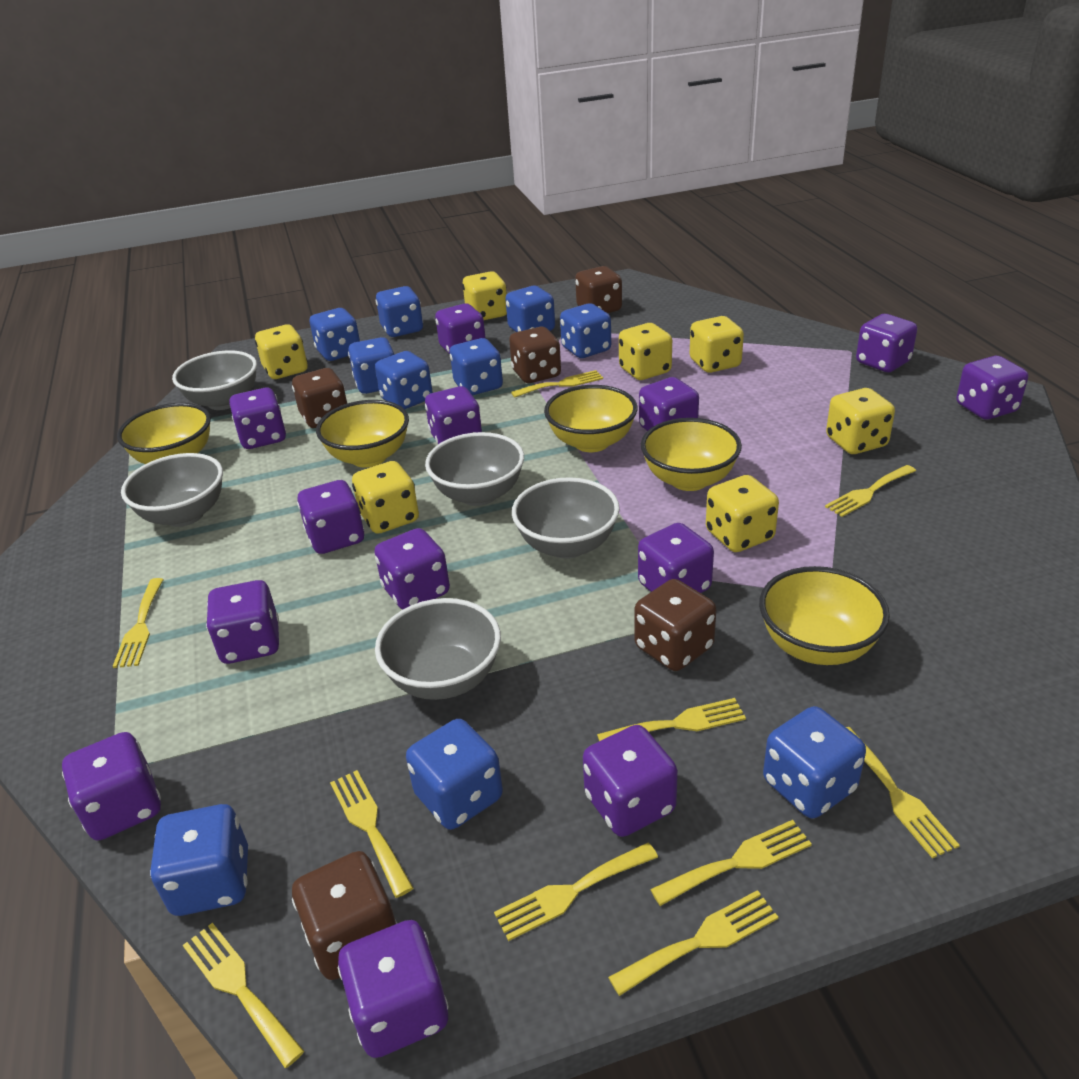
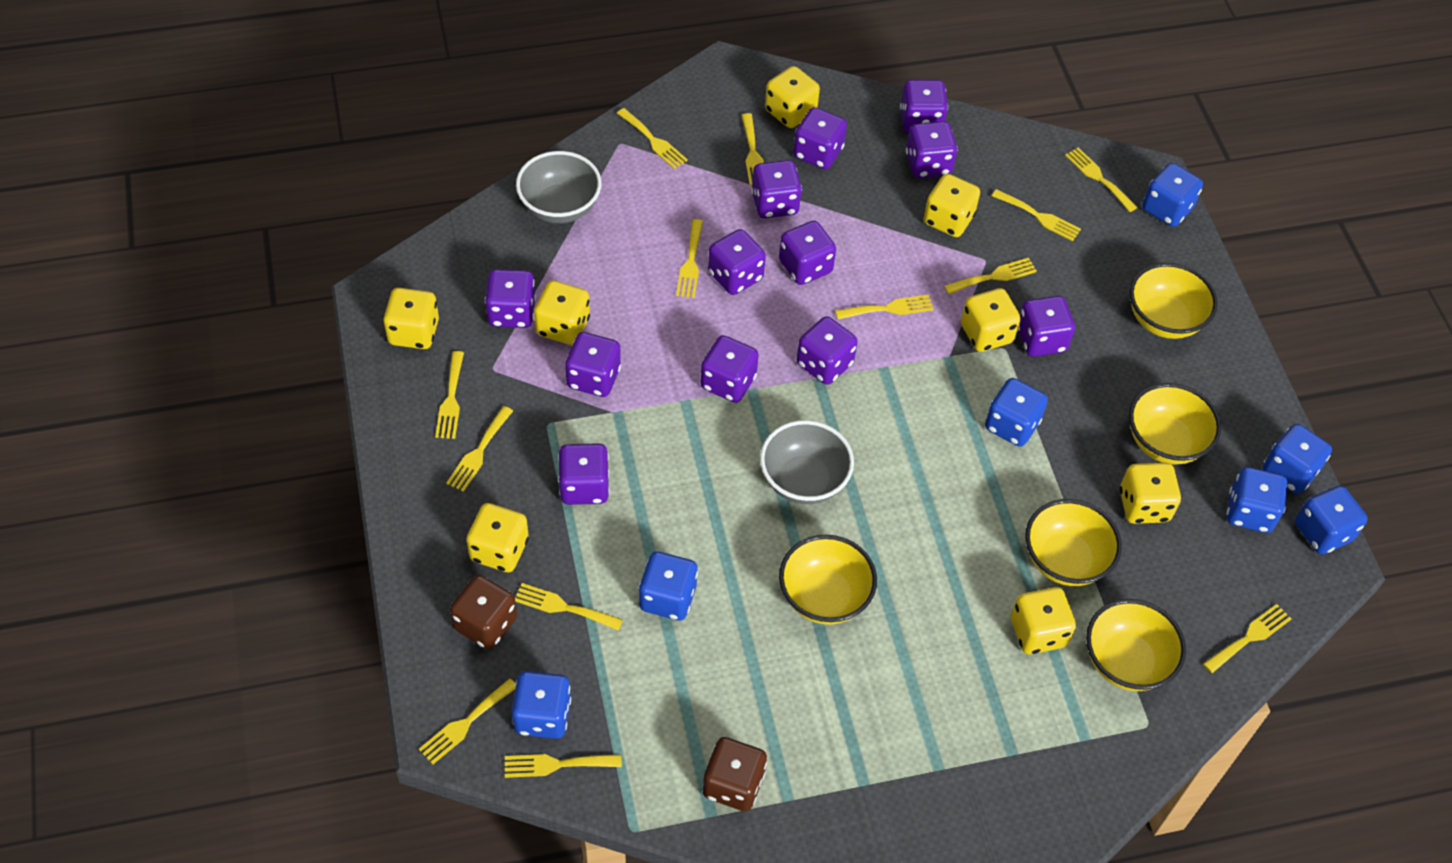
blue dice: [150,804,248,916] [310,308,360,361] [348,337,395,394] [375,351,433,409] [376,286,423,337] [406,719,503,830] [450,338,503,396] [505,286,555,332] [560,303,611,358] [763,706,866,818] = 10 -> [512,671,571,739] [639,551,698,620] [985,378,1048,447] [1142,163,1203,227] [1227,467,1287,533] [1263,424,1332,494] [1295,486,1368,554] = 7
brown dice: [292,368,347,428] [292,851,397,980] [509,327,561,383] [575,266,622,313] [634,579,716,671] = 5 -> [450,575,517,649] [702,737,767,811] = 2
grey bowl: [121,453,223,527] [172,350,257,410] [375,598,501,700] [425,432,524,506] [512,477,620,559] = 5 -> [516,151,602,223] [760,420,854,504] = 2
purple dice: [62,732,161,841] [206,580,279,664] [229,388,286,449] [297,480,365,554] [338,920,448,1058] [374,528,450,610] [425,386,482,444] [435,303,486,354] [583,725,678,837] [638,523,714,593] [639,377,699,431] [856,314,918,372] [956,356,1028,420] = 13 -> [485,269,536,328] [558,443,610,505] [565,332,621,397] [701,335,759,403] [708,229,766,295] [751,160,802,218] [779,221,836,285] [793,107,847,169] [797,316,858,385] [900,80,948,133] [906,121,957,178] [1018,296,1075,357] = 12
yellow dice: [255,325,308,379] [352,461,419,534] [462,271,507,320] [619,323,672,380] [690,316,744,373] [706,475,779,552] [826,388,895,454] = 7 -> [383,288,439,349] [466,503,529,572] [534,280,590,345] [765,66,820,128] [924,174,980,237] [961,288,1021,352] [1011,587,1076,655] [1120,463,1181,524] = 8
yellow fork: [113,578,164,668] [183,923,304,1068] [330,770,413,898] [494,843,658,941] [511,370,603,398] [597,698,746,741] [608,890,778,996] [650,820,812,906] [825,465,916,517] [846,727,960,858] = 10 -> [419,678,516,764] [435,351,464,439] [446,406,513,492] [505,754,622,778] [515,583,623,631] [617,108,688,169] [676,219,703,298] [742,113,764,186] [835,295,934,319] [944,258,1037,294] [992,189,1081,241] [1065,147,1138,212] [1203,604,1291,673] = 13

